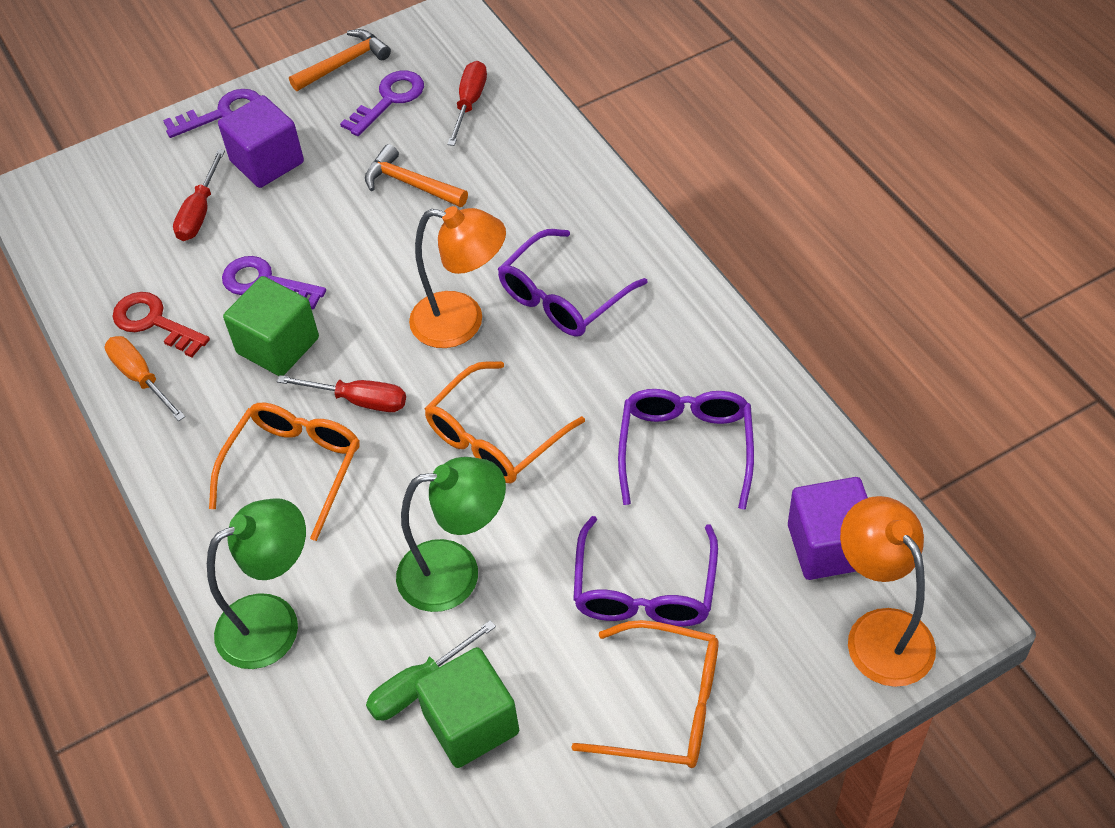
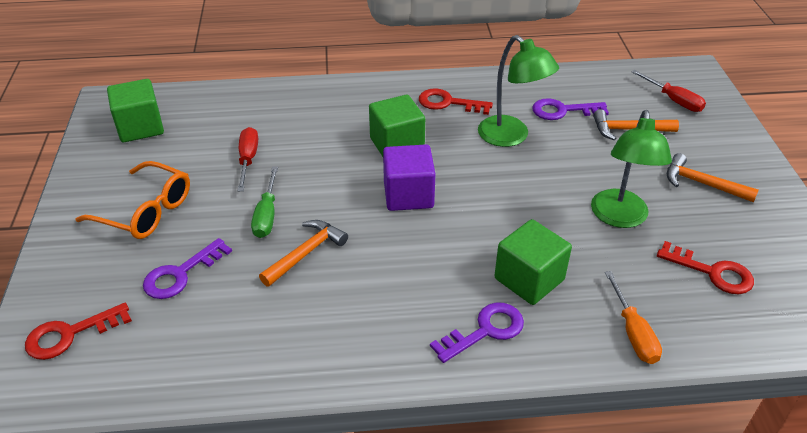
green cube: [223,276,319,376] [415,647,519,768] = 2 -> [107,79,164,142] [369,95,425,157] [494,219,572,305] = 3
orange glasses: [209,403,360,541] [424,361,585,483] [571,620,719,768] = 3 -> [75,161,190,239] = 1
orange hammer: [289,29,391,91] [365,144,468,207] = 2 -> [259,220,348,287] [593,109,679,141] [667,153,759,202] = 3
orange lamp: [409,206,506,348] [840,496,936,687] = 2 -> none = 0
purple cube: [218,95,304,188] [788,477,868,580] = 2 -> [383,144,436,211] = 1
purple glasses: [498,229,648,337] [573,516,718,626] [618,389,754,510] = 3 -> none = 0
red key: [112,292,210,358] = 1 -> [25,303,132,360] [419,88,493,115] [657,241,754,294] = 3
red screwdriver: [173,149,225,241] [277,375,406,412] [447,61,487,146] = 3 -> [237,127,258,191] [631,70,706,112] = 2

